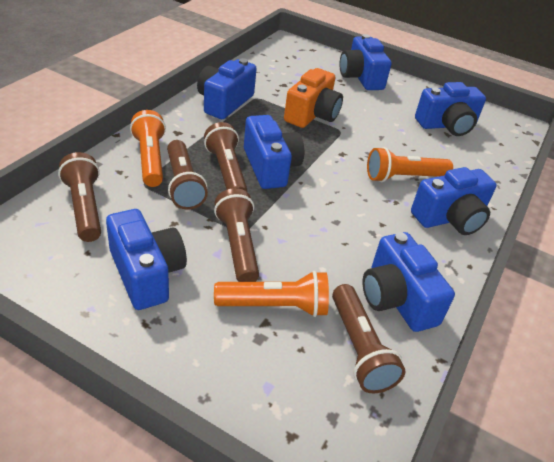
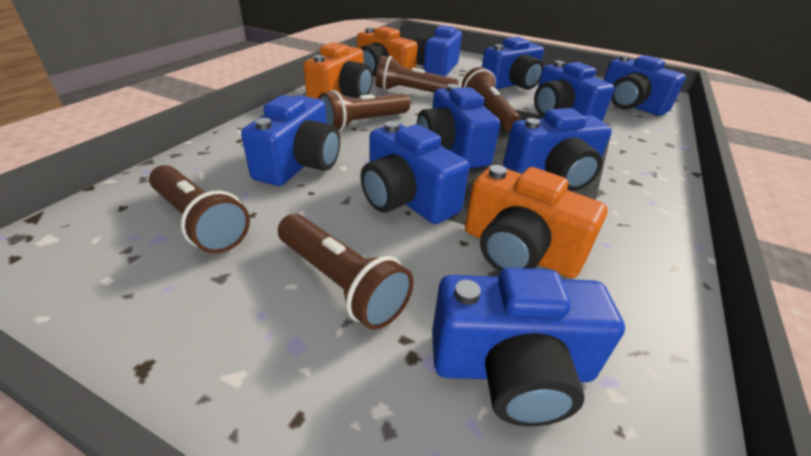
blue camera: [106,209,187,310] [197,58,257,119] [244,115,304,189] [339,34,392,90] [363,232,455,332] [411,167,497,235] [415,82,486,136] = 7 -> [241,95,340,186] [360,121,469,224] [415,25,462,76] [417,84,500,168] [432,268,625,426] [482,37,544,90] [503,108,612,191] [534,61,615,122] [603,55,686,116] = 9
orange camera: [284,68,343,128] = 1 -> [304,42,373,99] [357,26,418,77] [465,165,608,278] = 3
orange flashlight: [130,110,166,187] [214,271,329,317] [367,147,453,182] = 3 -> none = 0

